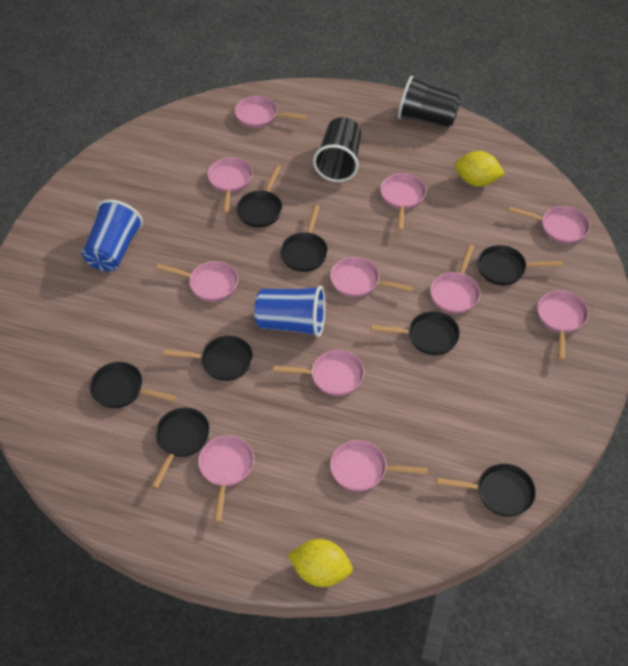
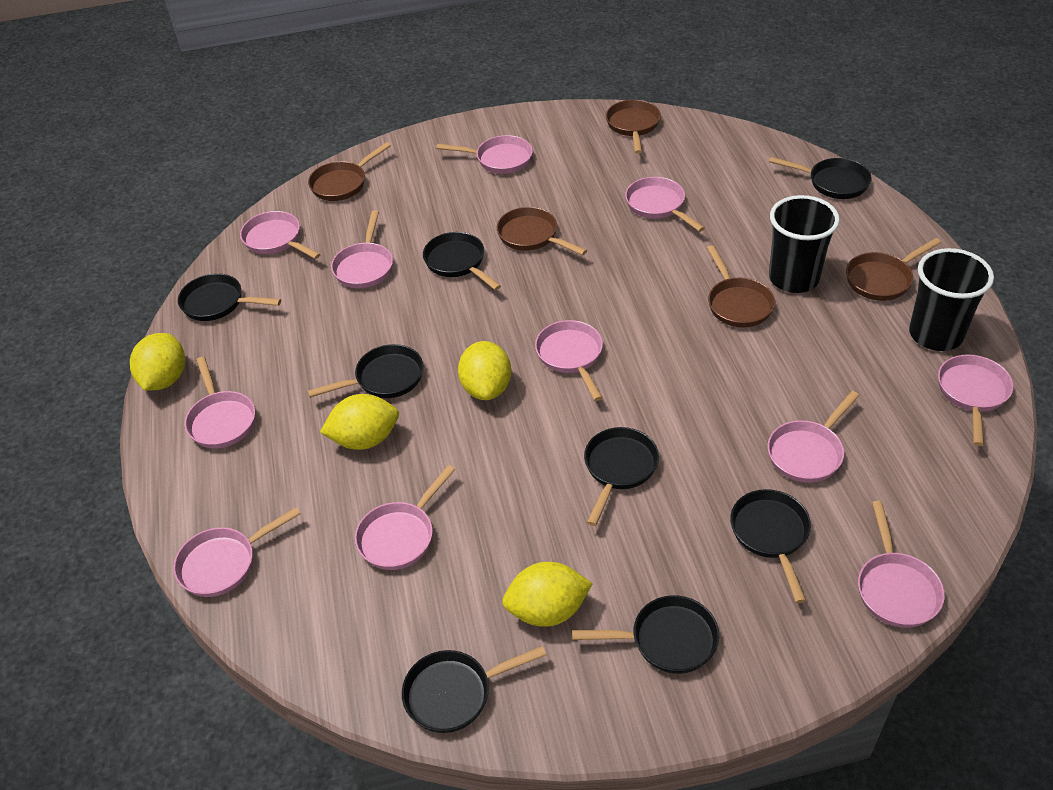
blue cup: [82,199,143,271] [254,286,325,337] = 2 -> none = 0
brown pan: none = 0 -> [308,142,391,201] [497,207,587,255] [606,100,661,154] [707,245,775,328] [846,238,941,301] = 5
yellow lemon: [288,539,353,587] [455,151,505,186] = 2 -> [130,333,185,391] [320,394,399,450] [458,341,511,400] [502,562,593,627] = 4

